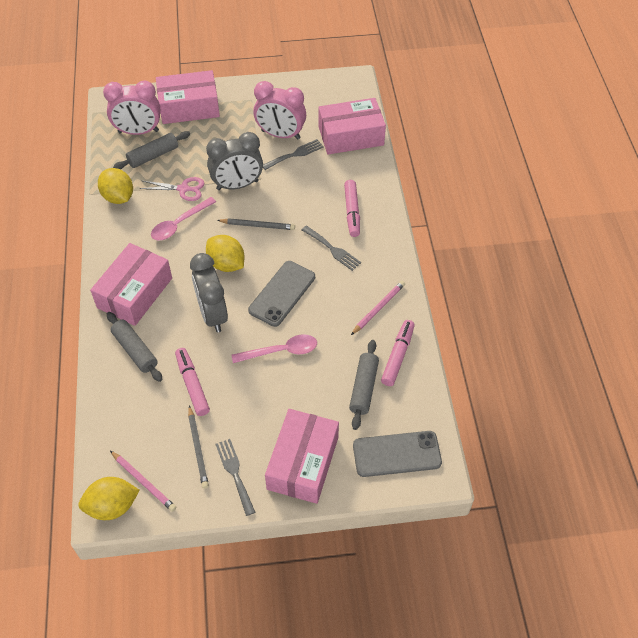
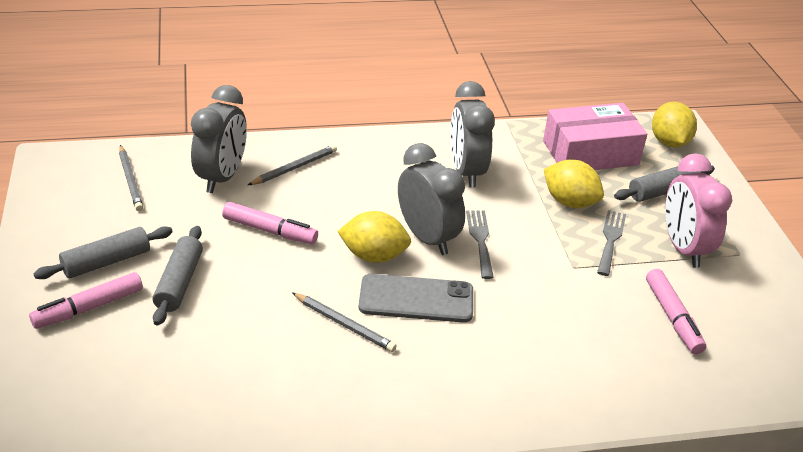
grey clock: [190,253,228,332] [206,132,263,190] = 2 -> [191,85,247,193] [398,143,465,255] [450,81,495,187] = 3
grey fork: [215,439,255,516] [263,139,324,170] [302,226,361,271] = 3 -> [466,210,494,279] [597,210,626,276] = 2
grey pencil: [188,405,209,489] [217,218,295,230] = 2 -> [119,145,143,211] [248,145,337,185] [292,292,396,352] = 3
grey phone: [248,261,315,327] [353,431,442,477] = 2 -> [359,274,473,323] = 1
pink box: [90,243,172,326] [156,70,220,124] [265,409,339,504] [318,98,386,155] = 4 -> [543,103,647,170] = 1
pink clock: [103,81,160,135] [253,81,306,140] = 2 -> [665,153,732,268] = 1
pink pencil: [110,451,176,512] [351,281,405,335] = 2 -> none = 0
pink scissors: [139,177,205,201] = 1 -> none = 0
pink spoon: [151,197,216,241] [232,334,317,363] = 2 -> none = 0

